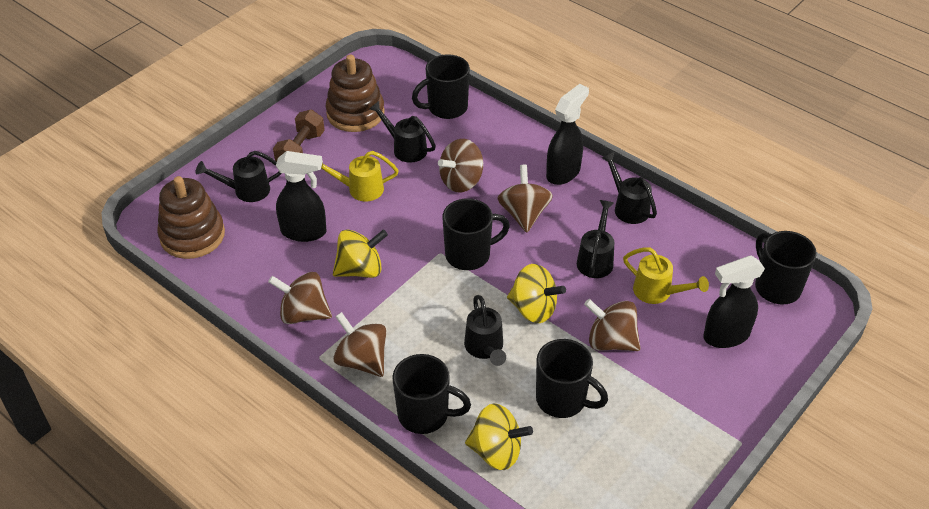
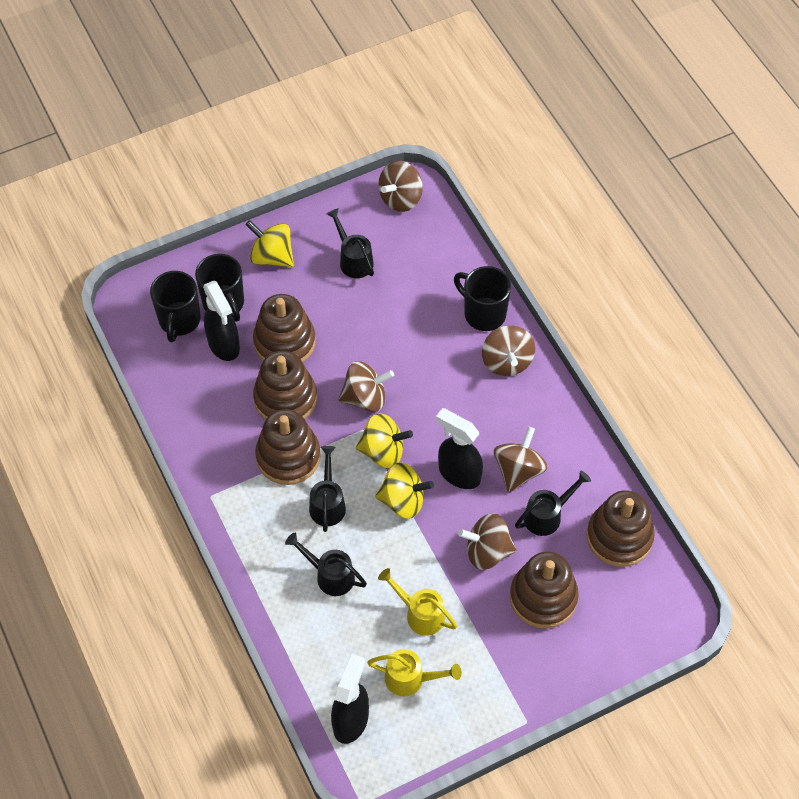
black mug: [392,354,471,434] [412,54,470,119] [442,198,510,270] [536,339,608,418] [755,231,817,305] = 5 -> [150,271,201,342] [195,254,244,322] [454,266,511,331] = 3
black watering can: [196,151,282,202] [369,101,436,163] [464,295,506,366] [577,200,614,278] [602,152,657,224] = 5 -> [285,533,367,596] [309,446,346,532] [327,208,374,278] [515,471,591,536] = 4
brown dumbbell: [273,110,325,162] = 1 -> none = 0
brown stacking toy: [157,176,225,259] [326,55,385,132] = 2 -> [253,294,316,362] [253,351,317,420] [255,409,321,485] [510,552,579,629] [587,490,655,567] = 5

